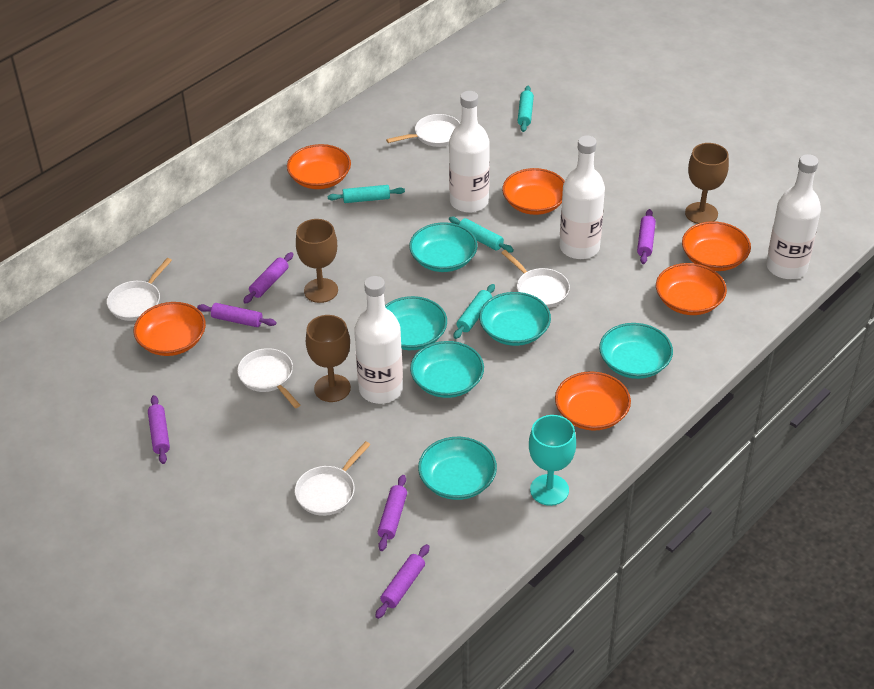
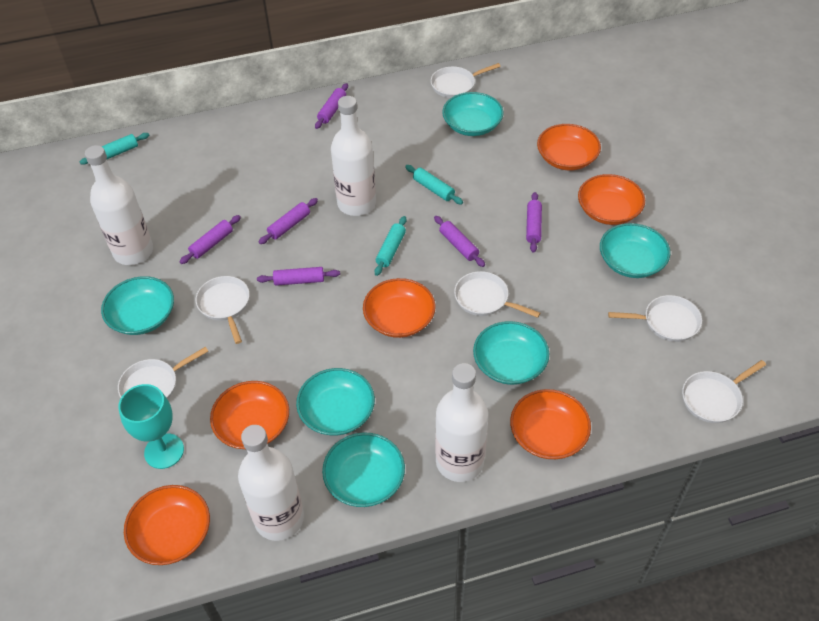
brown goblet: [296,219,338,303] [306,315,351,402] [685,143,729,224] = 3 -> none = 0
turquoise rolling pin: [328,185,405,203] [449,217,514,252] [454,284,495,339] [518,86,534,132] = 4 -> [80,133,149,165] [375,216,406,276] [405,165,463,205] = 3
white pan: [107,258,172,321] [237,348,300,408] [295,441,371,516] [386,114,460,147] [501,250,570,308] = 5 -> [118,347,208,399] [196,276,249,344] [431,63,501,98] [454,271,540,318] [608,295,702,342] [682,360,766,423] = 6

